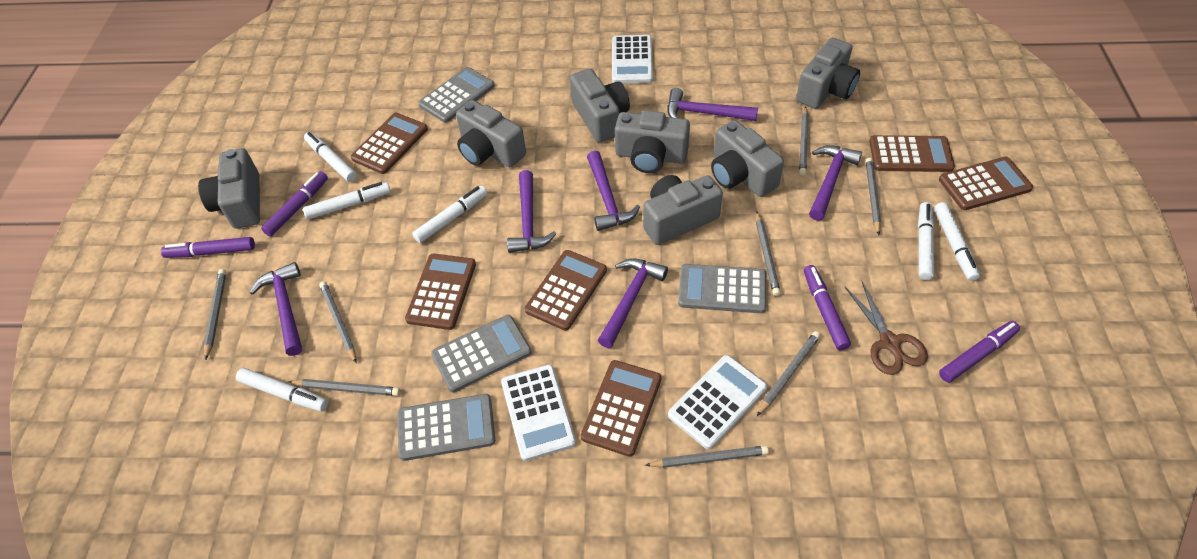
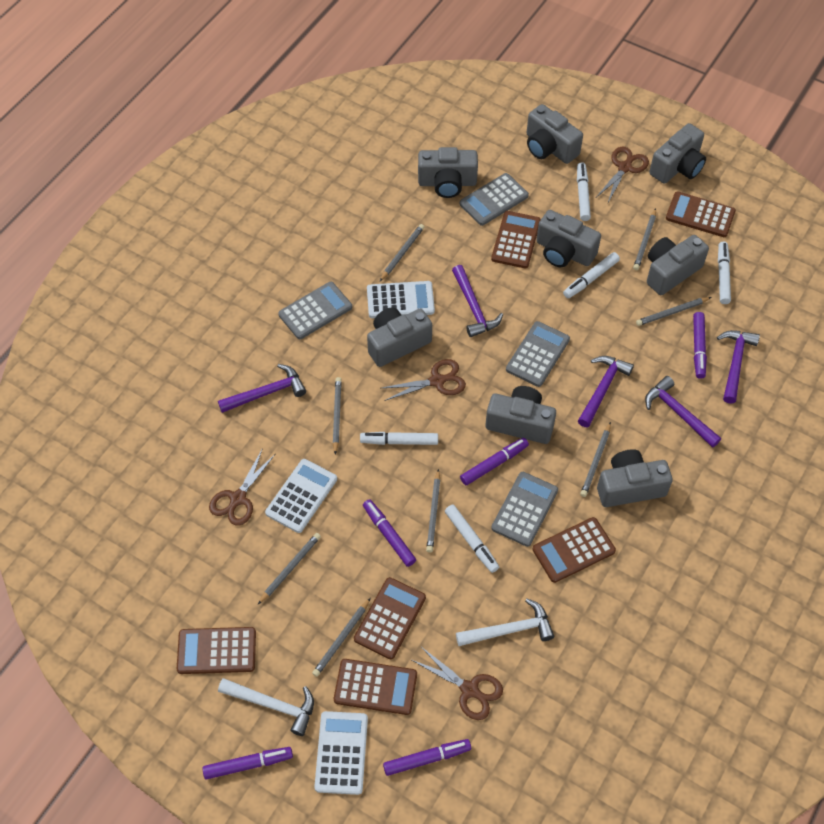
brown scissors: [845,281,928,375] = 1 -> [209,448,276,526] [382,359,466,401] [412,647,503,720] [597,147,649,202] = 4
grey camera: [198,148,260,229] [456,100,526,167] [570,69,630,142] [615,110,690,173] [643,175,723,245] [711,120,784,197] [796,38,860,109] = 7 -> [367,307,432,367] [418,147,478,198] [486,386,556,444] [526,104,583,164] [536,210,601,267] [597,449,673,507] [647,235,709,295] [649,123,706,184] = 8
purple hammer: [250,262,302,356] [507,170,556,253] [587,151,640,231] [598,258,668,348] [667,88,758,121] [809,145,862,221] = 6 -> [218,364,306,413] [452,265,503,337] [578,356,634,427] [645,376,721,448] [717,330,760,404] = 5
purple marker: [161,237,255,258] [261,171,328,236] [804,265,851,350] [939,321,1020,382] = 4 -> [202,747,293,779] [363,499,416,567] [383,739,471,776] [460,438,529,485] [693,312,707,379] = 5
white hammer: none = 0 -> [218,678,314,736] [456,599,554,646] = 2
white marker: [236,368,328,412] [303,182,391,219] [304,132,357,182] [412,186,487,243] [918,202,934,280] [934,202,980,281] = 6 -> [360,432,438,445] [445,505,499,573] [563,252,620,298] [577,162,591,221] [718,242,731,304] = 5

